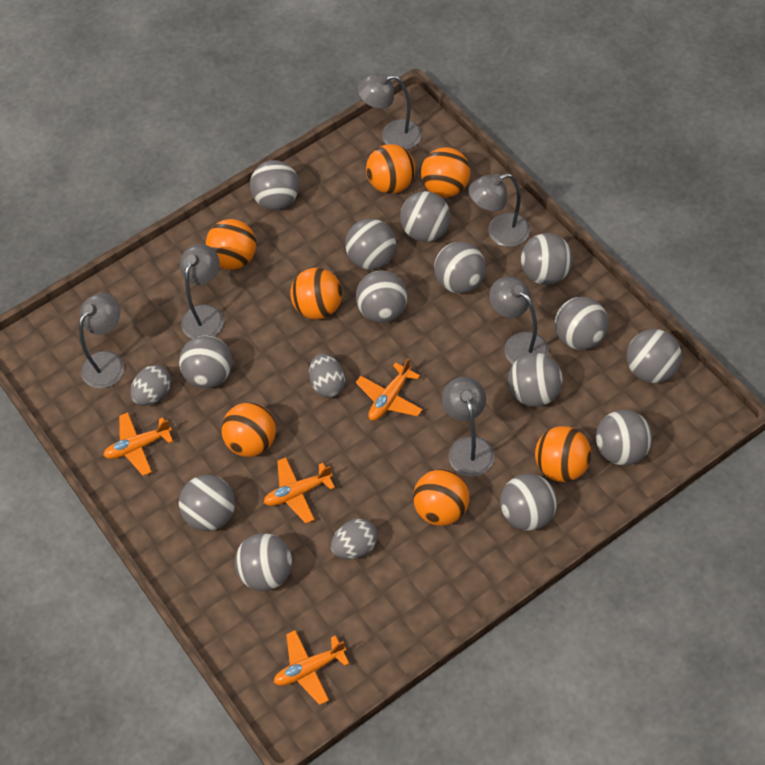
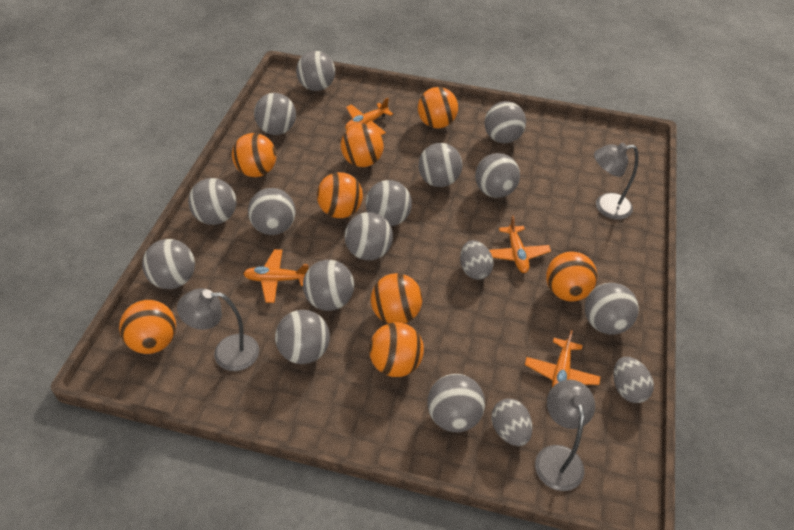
grey lamp: [79,293,124,388] [180,244,224,339] [357,73,422,150] [442,377,494,477] [469,173,530,247] [489,277,549,365] = 6 -> [177,288,259,371] [535,380,595,491] [594,143,639,220] = 3
orange ball: [206,219,256,270] [221,402,276,457] [290,268,342,319] [366,144,415,194] [413,469,470,526] [421,147,470,197] [535,426,591,482] = 7 -> [119,300,176,354] [232,133,276,177] [317,172,363,218] [341,124,384,167] [369,322,424,377] [371,273,423,324] [418,87,458,128] [546,251,598,302] = 8

